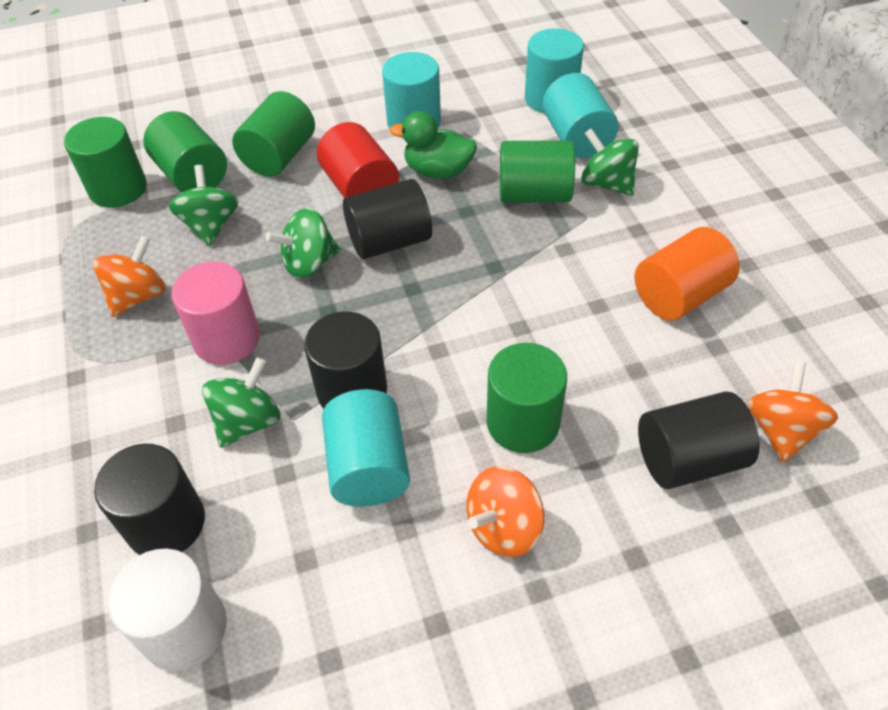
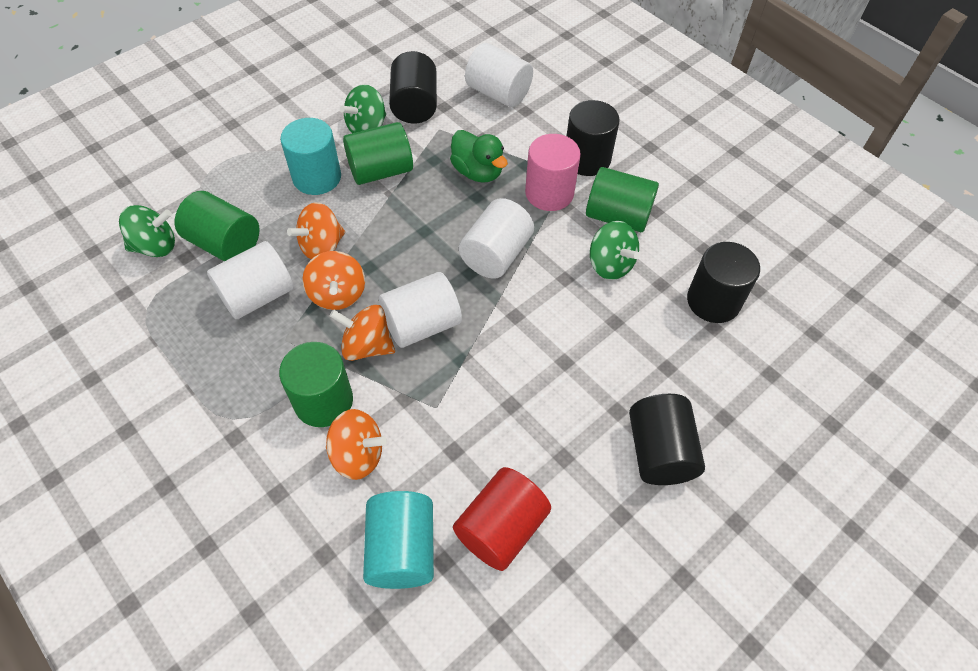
green cylinder: [64,117,147,208] [143,111,227,192] [232,91,315,177] [487,343,567,453] [500,141,575,202] = 5 -> [175,191,260,261] [279,342,353,427] [343,122,413,185] [586,167,659,232] = 4
green spinning top: [169,165,239,246] [202,357,280,448] [265,208,340,279] [581,128,639,196] = 4 -> [119,205,175,257] [340,84,386,133] [590,221,640,280] = 3
orange cylinder: [635,227,740,321] = 1 -> none = 0
orange spinning top: [93,235,166,317] [466,466,544,557] [747,361,838,462] = 3 -> [287,202,345,259] [302,251,365,310] [326,409,387,480] [330,305,395,361] = 4
turquoise cylinder: [322,389,410,507] [382,52,441,138] [525,28,584,113] [542,73,618,158] = 4 -> [280,118,341,195] [363,491,434,589] = 2
white cylinder: [108,549,227,671] = 1 -> [207,241,294,319] [379,272,462,348] [459,198,534,279] [465,43,533,107] = 4

